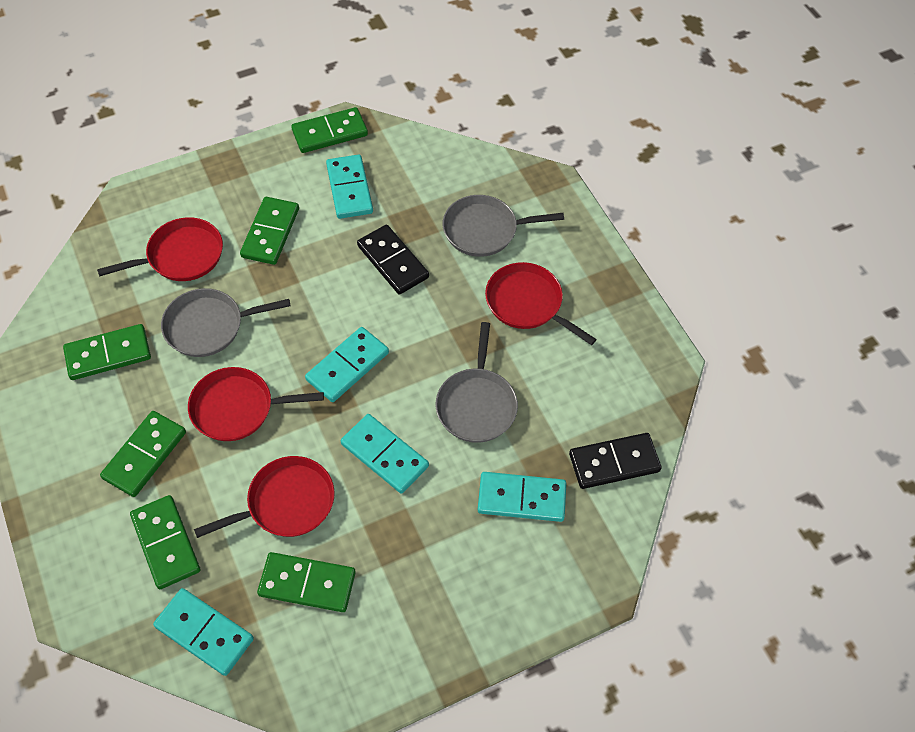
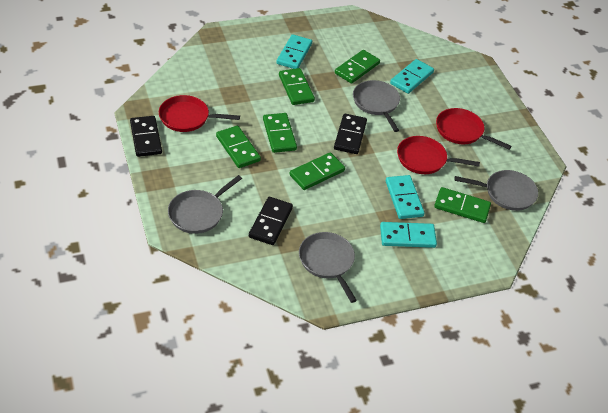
black domino: [357,225,429,295] [569,433,662,489] = 2 -> [130,116,162,157] [249,197,293,245] [334,113,367,154] = 3
grey pan: [161,288,291,357] [435,322,518,443] [443,195,564,257] = 3 -> [168,175,242,234] [299,232,357,303] [353,80,400,132] [454,170,538,211] = 4
red pan: [97,217,223,281] [188,367,324,441] [194,456,335,538] [485,262,597,345] = 4 -> [159,95,240,132] [397,136,480,174] [436,108,511,149] = 3
turquoise domino: [153,588,254,676] [305,327,389,402] [326,154,373,219] [341,414,429,494] [478,472,566,522] = 5 -> [276,34,312,69] [380,222,437,248] [386,175,425,219] [390,59,434,94] = 4

